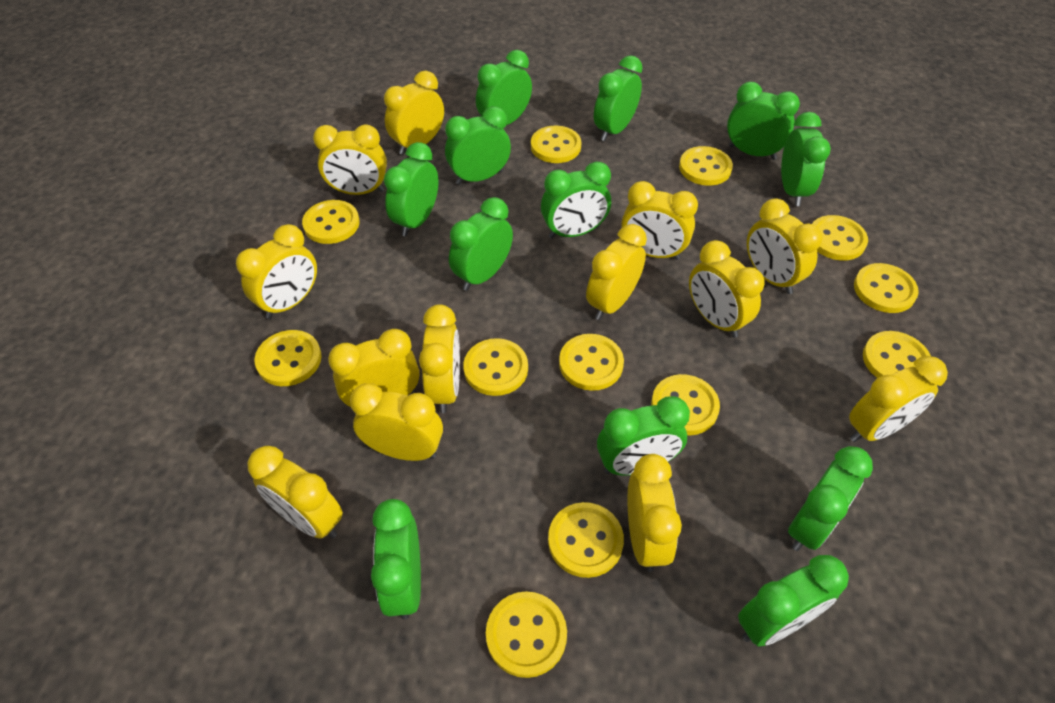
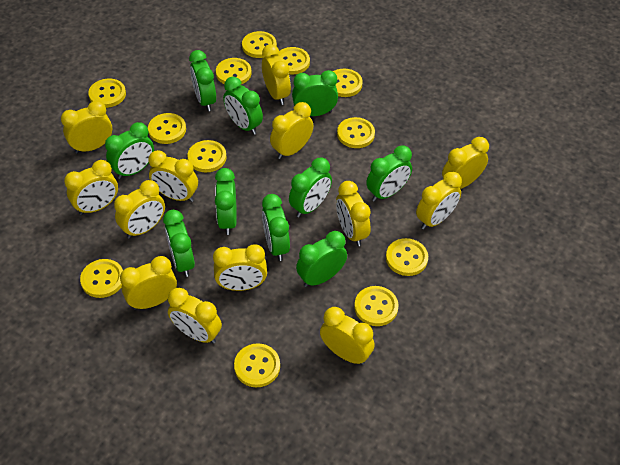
green clock: [371,499,421,619] [384,142,439,236] [445,106,511,185] [449,197,513,291] [476,50,532,125] [541,161,611,239] [594,55,643,141] [597,396,690,475] [727,82,800,160] [738,555,849,646] [781,112,831,206] [788,446,873,551] = 12 -> [105,122,154,179] [163,210,195,277] [189,50,216,111] [215,168,237,235] [223,77,263,135] [262,194,290,261] [289,158,332,218] [292,70,338,116] [296,231,347,287] [366,145,412,202] = 10

